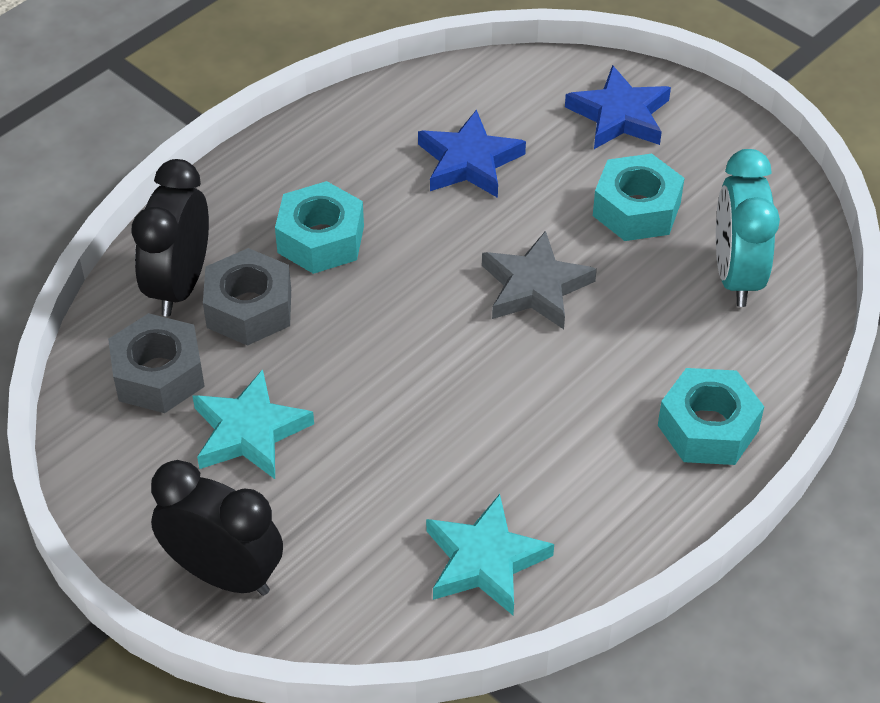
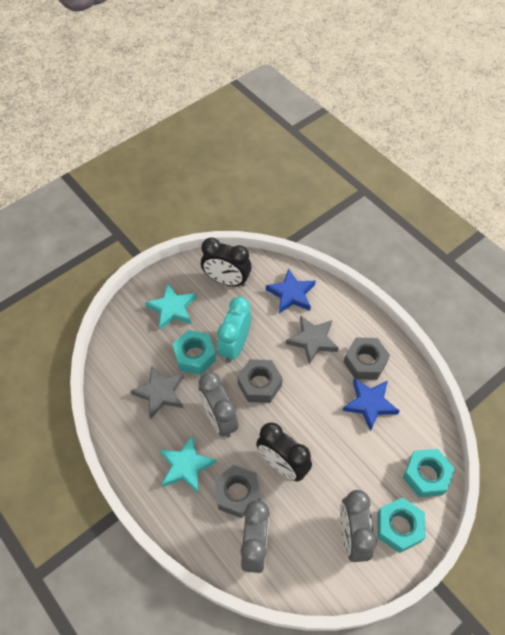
grey clock: none = 0 -> [199,372,238,438] [240,500,270,573] [341,490,377,562] = 3
grey nut: [108,313,205,413] [203,248,291,346] = 2 -> [214,465,260,518] [237,359,283,403] [344,338,390,380] = 3
grey star: [482,231,597,329] = 1 -> [131,366,184,419] [286,315,339,364] = 2

